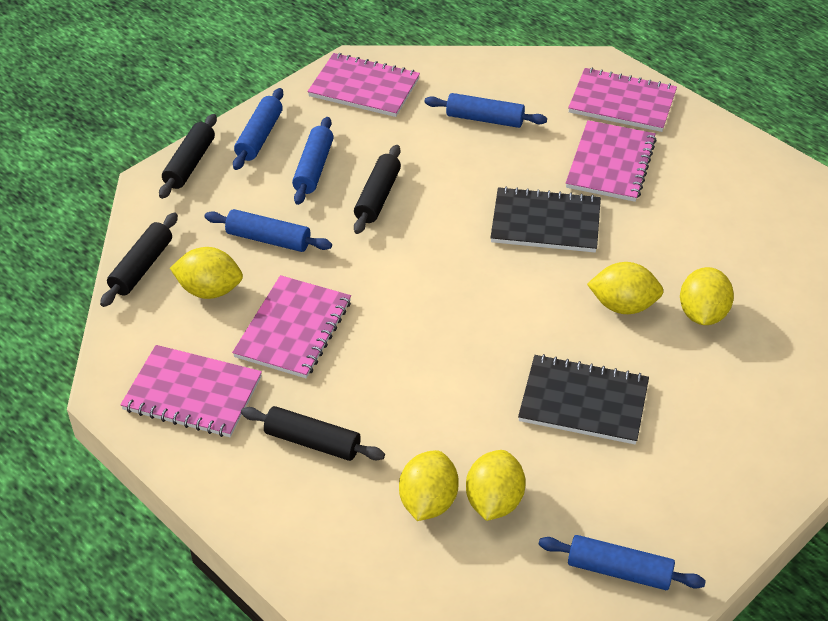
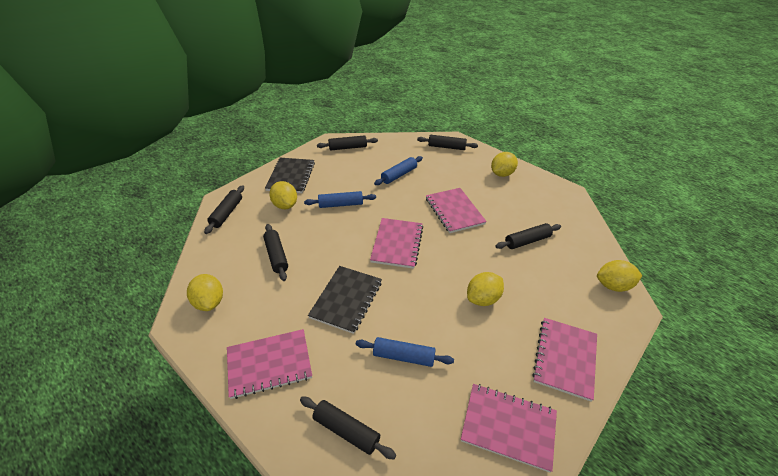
black rolling pin: [100,213,178,307] [159,114,217,199] [241,406,385,461] [354,145,401,234] = 4 -> [204,185,244,234] [263,224,288,281] [300,396,396,459] [317,135,378,150] [417,135,478,150] [495,223,561,249] = 6
blue rolling pin: [204,209,332,252] [233,88,283,170] [292,117,333,205] [424,93,547,128] [539,535,706,590] = 5 -> [304,191,376,208] [356,337,454,367] [374,156,423,185] = 3

